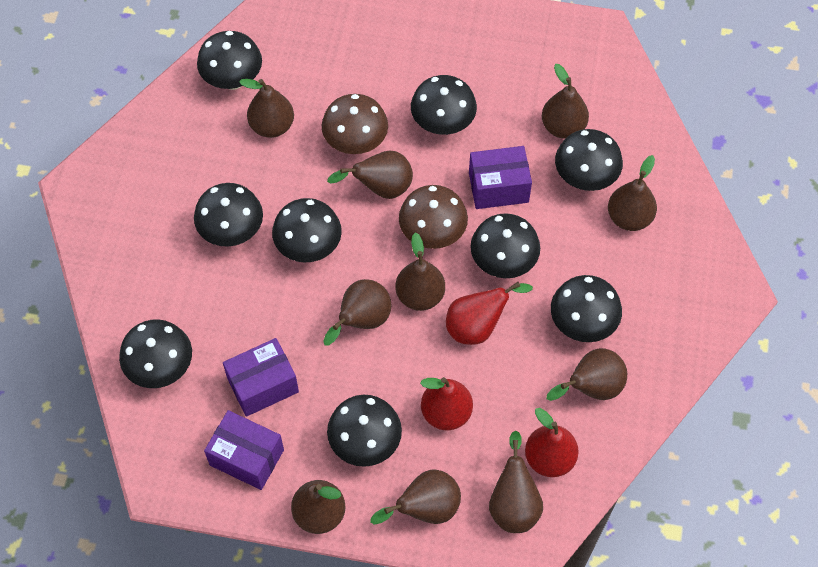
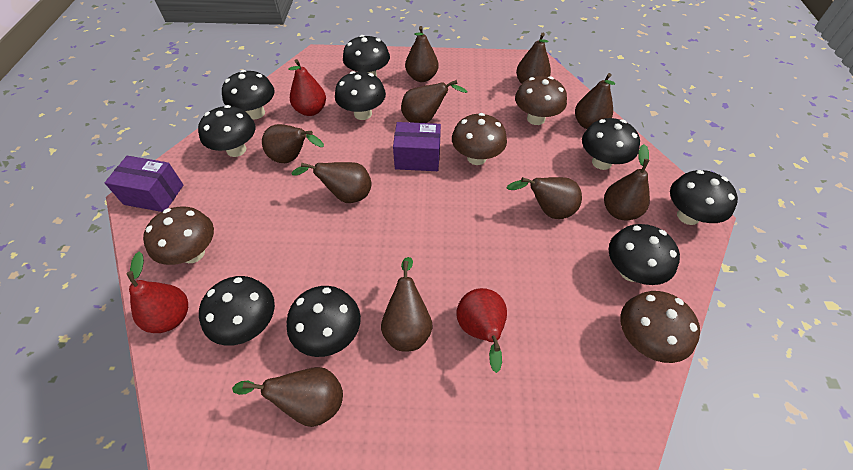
brown mushroom: [322,94,388,154] [399,185,468,249] = 2 -> [143,207,214,265] [452,113,507,165] [515,76,567,125] [621,291,700,363] = 4
purple box: [204,410,284,490] [223,338,299,417] [469,146,532,209] = 3 -> [105,156,184,212] [393,122,441,171] = 2

